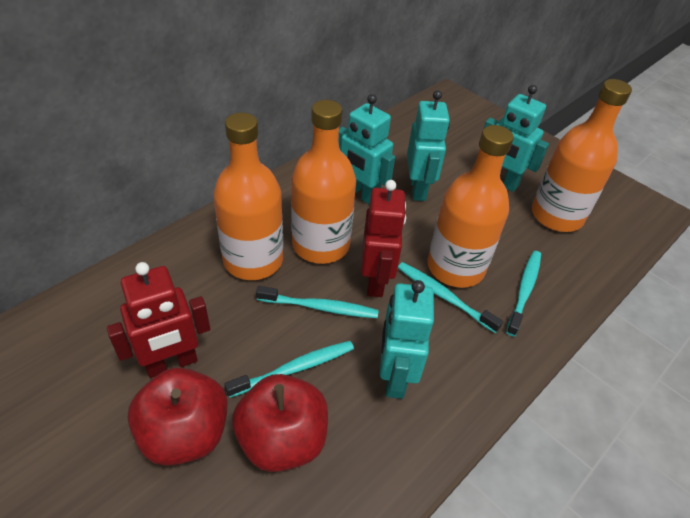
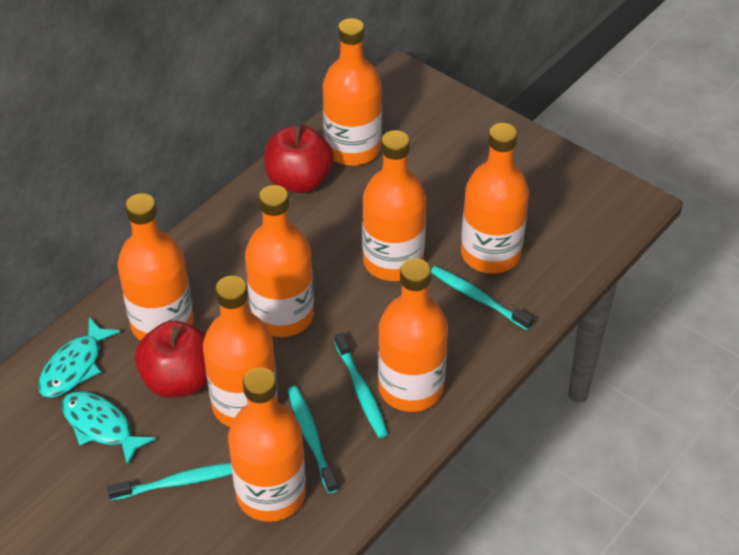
orange bottle: [213,113,283,280] [291,100,356,264] [428,125,514,288] [532,79,632,232] = 4 -> [117,193,194,341] [203,276,278,427] [228,367,306,522] [245,185,314,337] [323,18,382,166] [362,130,426,281] [378,258,448,412] [461,123,529,274] = 8
red robot: [107,262,210,378] [361,180,406,297] = 2 -> none = 0
turquoise fish: none = 0 -> [38,317,120,398] [62,391,156,466] = 2
turquoise robot: [339,94,395,205] [380,280,434,399] [407,90,450,201] [484,85,549,192] = 4 -> none = 0

